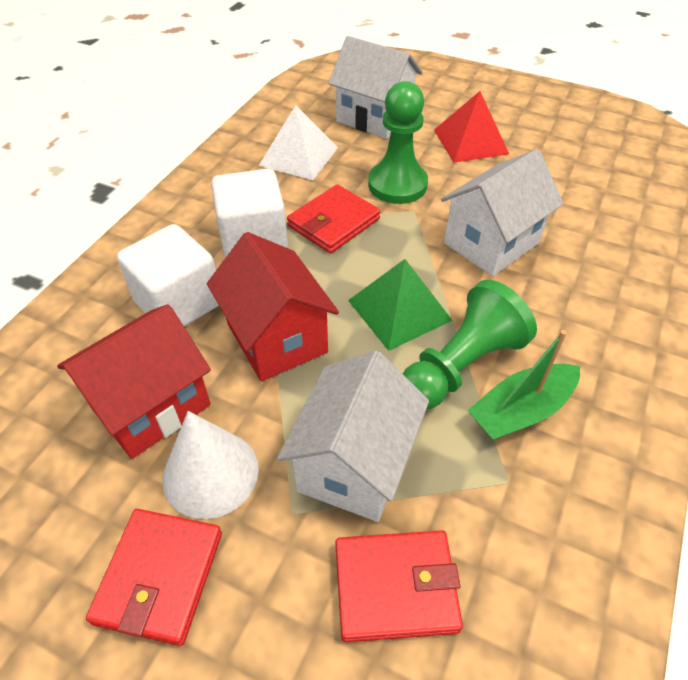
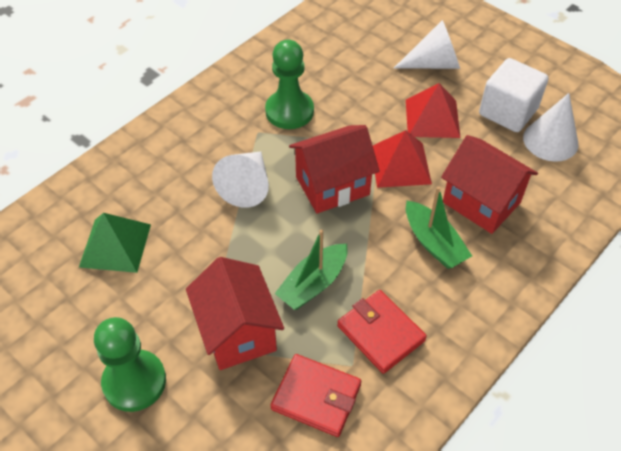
green boat: [468,330,580,441] = 1 -> [274,229,348,310] [406,186,472,269] = 2
red house: [57,304,211,459] [207,232,339,381] = 2 -> [186,257,284,370] [289,125,380,214] [441,135,538,234] = 3
red pyramid: [434,91,509,163] = 1 -> [373,130,432,188] [406,83,461,138] = 2
red wallet: [86,509,222,646] [287,184,380,254] [335,530,463,642] = 3 -> [270,354,361,437] [337,290,427,374] = 2
white cone: [163,411,259,519] = 1 -> [212,152,269,208] [394,20,460,69] [523,93,578,162] = 3
white cube: [117,224,219,327] [211,169,288,257] = 2 -> [479,58,548,132] = 1
white house: [277,351,429,522] [329,36,423,139] [441,149,564,276] = 3 -> none = 0
white pyramid: [259,105,338,180] = 1 -> none = 0

